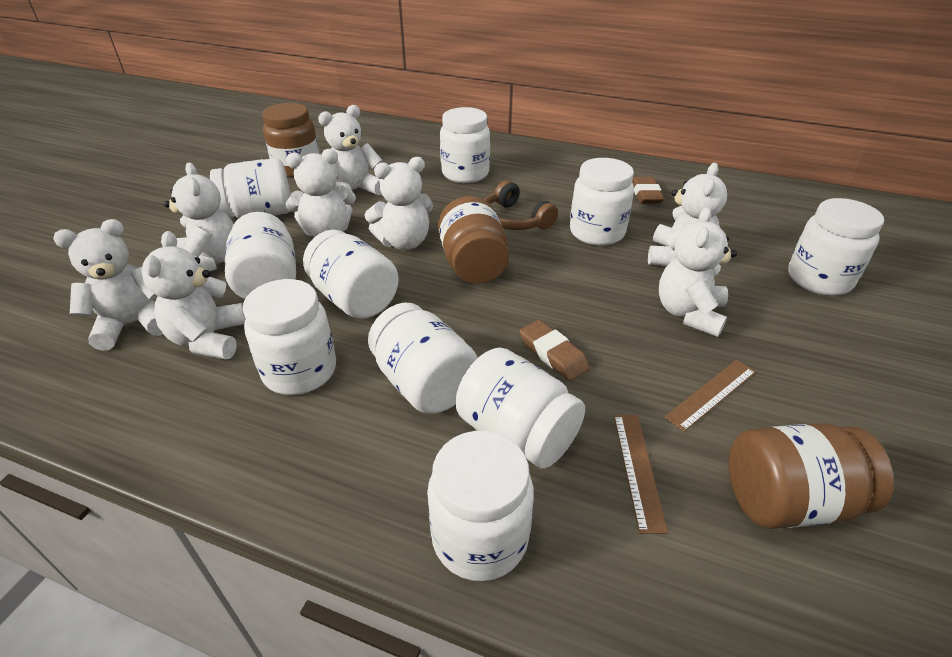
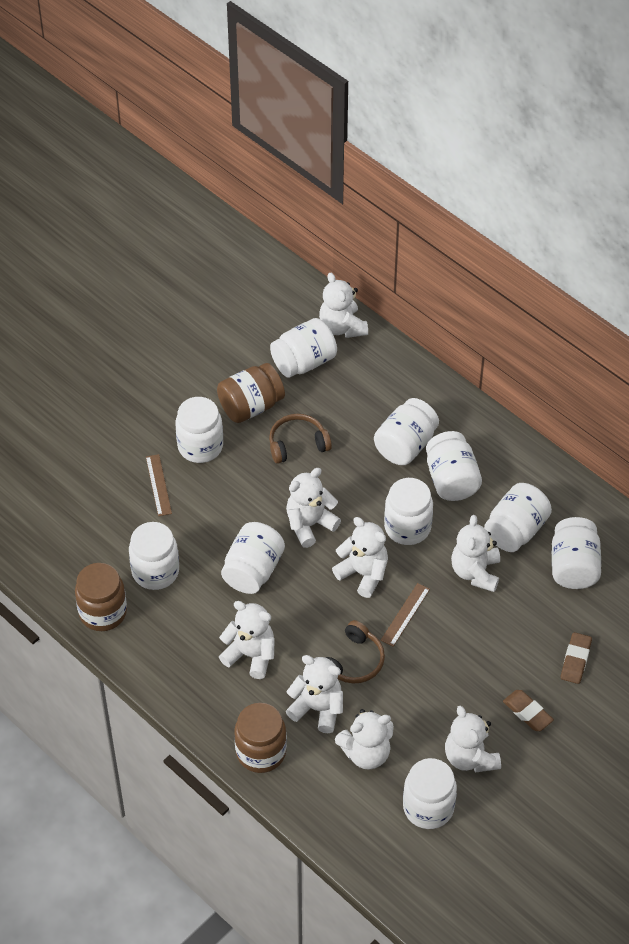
brown headphones: [484,180,558,230] = 1 -> [269,414,332,464] [325,620,385,684] = 2

